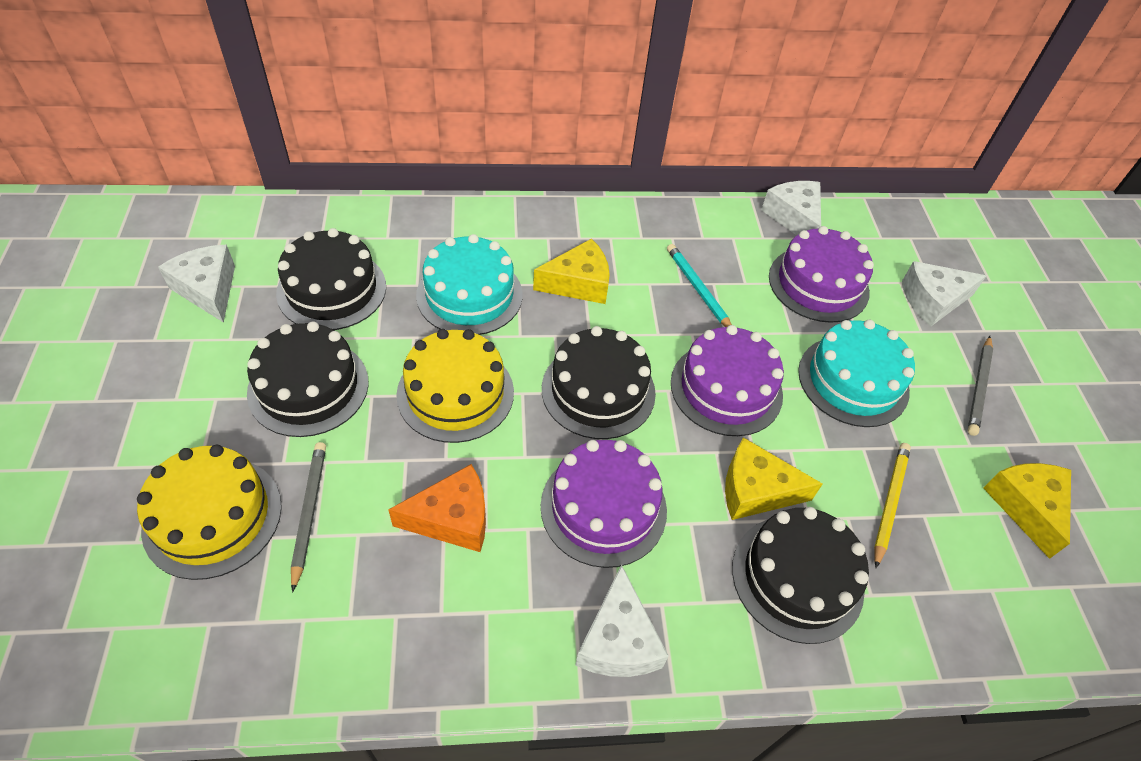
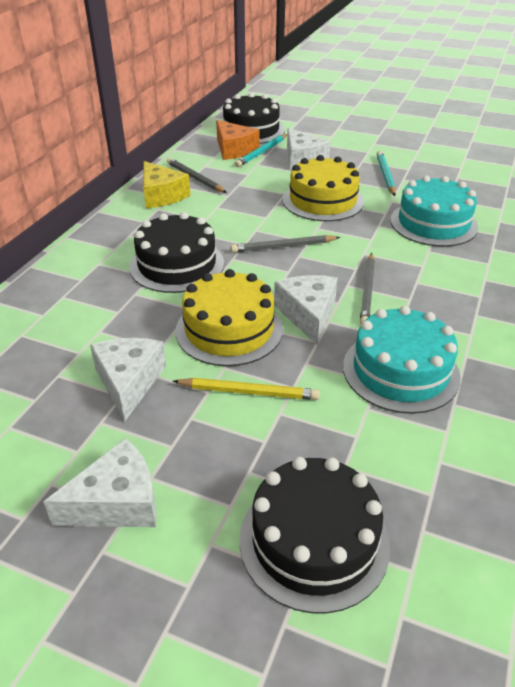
black cake: [247,321,368,437] [276,228,386,330] [542,326,656,439] [732,507,869,644] = 4 -> [130,212,224,293] [223,93,285,144] [239,457,390,614] = 3
grey pencil: [291,442,326,593] [968,336,993,436] = 2 -> [167,158,227,193] [230,235,340,253] [360,253,375,324] = 3
purple cake: [541,440,667,568] [671,325,784,436] [769,226,874,323] = 3 -> none = 0
turquoise pencil: [667,244,732,327] = 1 -> [235,134,287,167] [376,151,396,196] = 2
yellow cheese: [533,238,610,304] [725,437,822,520] [983,463,1071,559] = 3 -> [143,161,190,208] = 1

